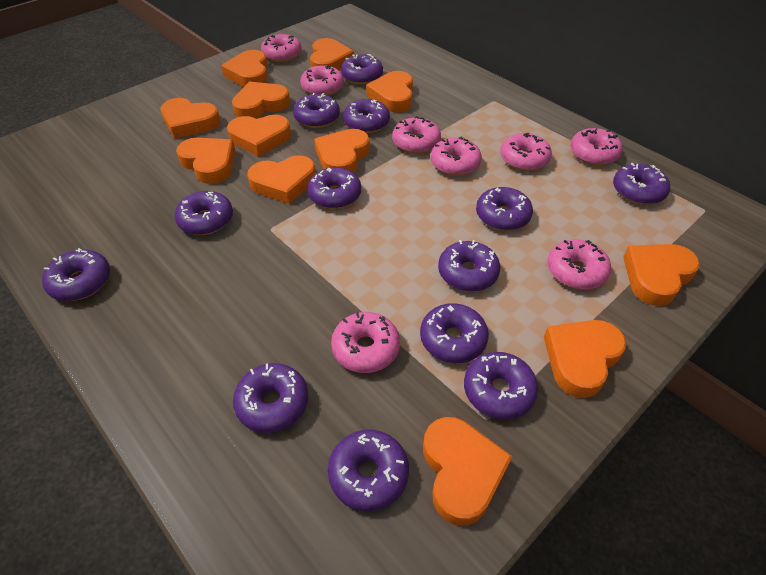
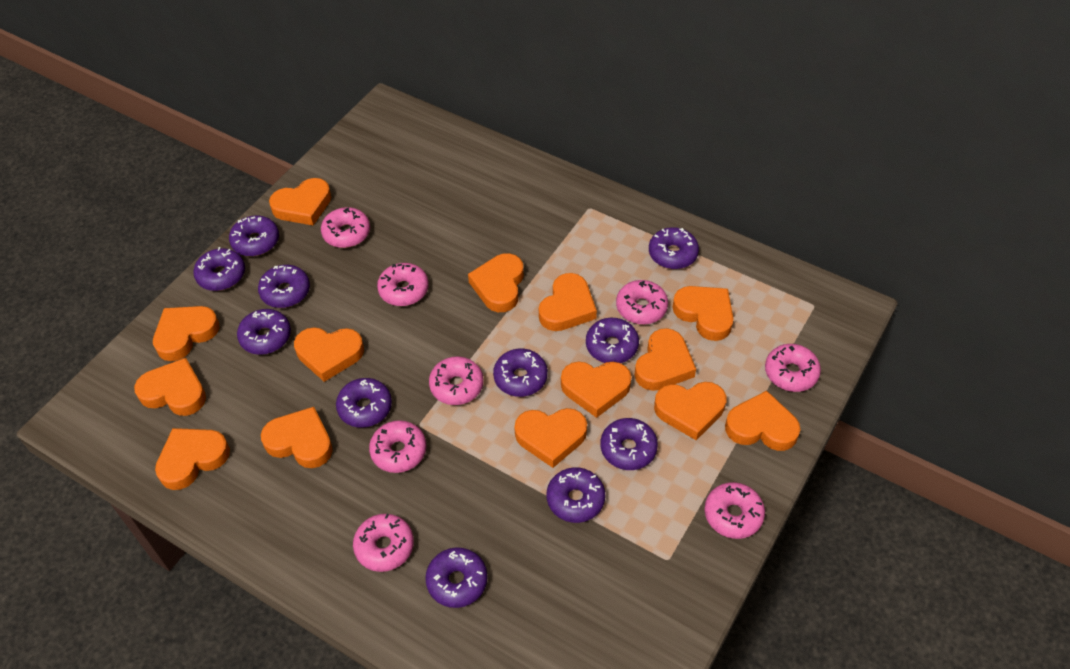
orange heart: [160,98,220,138] [176,138,235,184] [221,50,268,87] [227,115,291,157] [232,81,290,119] [247,155,316,204] [310,38,354,70] [314,129,370,173] [366,71,413,112] [423,417,513,526] [544,320,626,398] [623,244,700,306] = 12 -> [134,358,206,416] [153,306,219,361] [155,428,230,490] [261,407,333,468] [269,178,331,225] [294,327,364,382] [468,253,524,312] [514,408,587,468] [539,273,597,331] [561,362,632,418] [634,328,696,391] [654,382,726,440] [672,286,733,341] [725,391,801,451] = 14
purple donut: [42,248,110,301] [175,191,233,235] [233,363,308,433] [293,93,340,128] [307,167,361,209] [328,430,409,511] [341,54,383,85] [343,99,390,133] [420,303,489,363] [438,240,500,292] [464,352,538,420] [476,187,533,231] [613,163,670,205] = 13 -> [193,247,245,291] [229,216,279,256] [237,309,291,355] [258,265,310,308] [336,378,392,428] [425,547,488,608] [493,349,548,397] [547,467,605,523] [586,318,639,363] [601,418,658,470] [649,227,699,269] = 11

